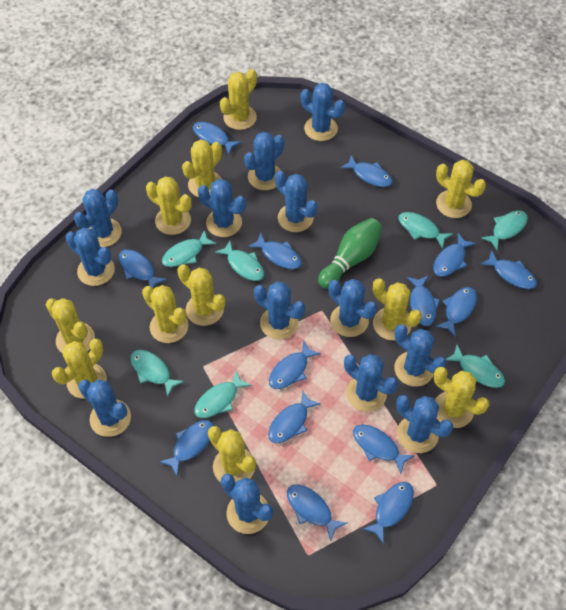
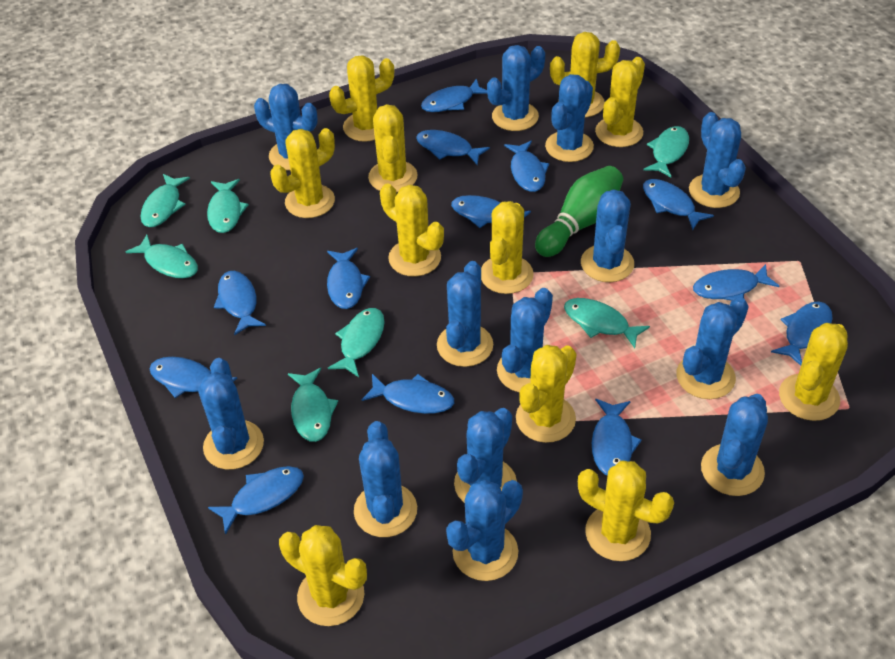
blue fish: [119,249,167,288] [159,420,214,476] [193,122,241,154] [248,233,302,269] [268,390,321,443] [269,341,321,389] [287,485,347,542] [340,155,393,187] [353,424,415,474] [363,482,414,544] [407,276,440,326] [433,233,476,277] [435,287,477,337] [480,250,537,289] = 14 -> [150,357,237,398] [208,466,304,535] [214,271,266,335] [327,248,370,309] [362,374,454,414] [416,130,490,165] [421,78,487,112] [451,195,531,228] [504,141,549,192] [592,399,642,476] [643,179,714,230] [693,264,779,301] [771,301,833,366] = 13

